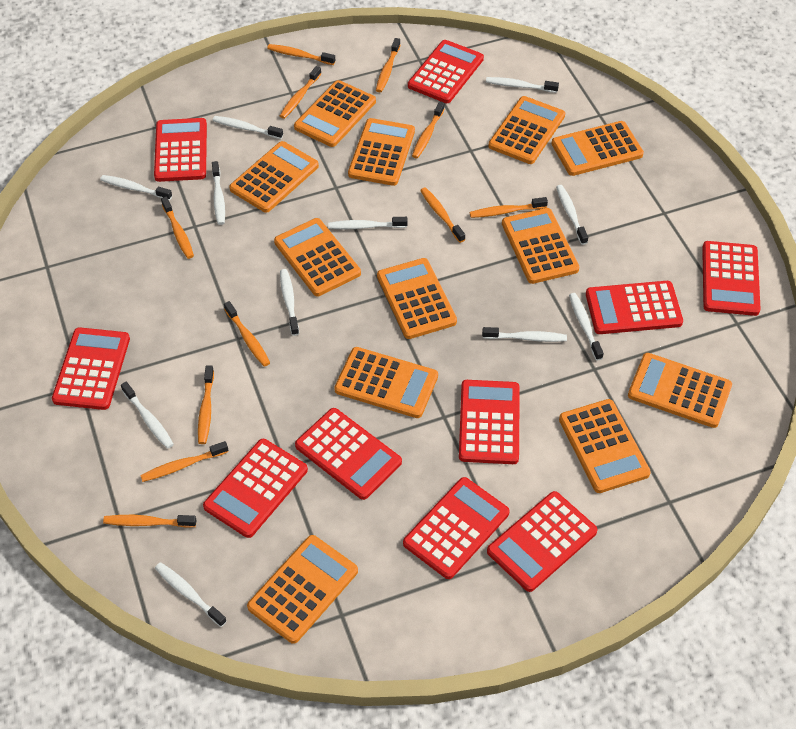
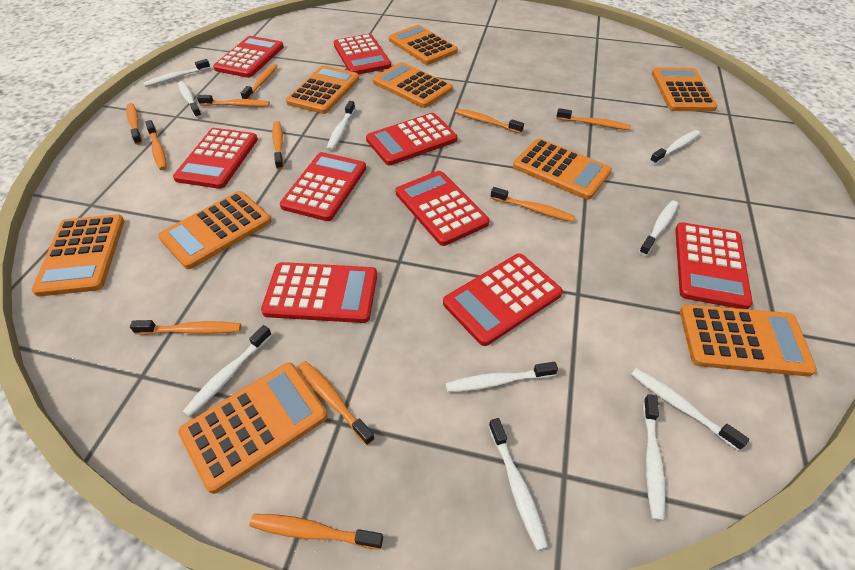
orange calculator: [229,141,319,213] [247,535,358,644] [274,218,361,296] [294,80,376,147] [334,347,438,418] [348,118,415,186] [377,258,457,339] [489,96,565,164] [502,208,579,284] [551,121,644,176] [559,399,651,493] [628,353,732,428] = 12 -> [32,214,125,297] [158,191,271,269] [178,363,328,494] [286,65,359,114] [373,62,453,108] [389,25,458,65] [513,138,612,200] [651,68,718,111] [680,304,817,376] = 9
red calculator: [52,328,130,410] [154,118,207,182] [203,439,308,538] [295,408,402,500] [403,477,510,579] [408,40,484,103] [459,380,520,464] [487,491,598,592] [586,281,683,334] [702,241,761,316] = 10 -> [173,128,258,189] [213,36,284,78] [261,262,377,323] [280,152,366,221] [334,34,391,74] [366,113,458,165] [395,171,489,246] [443,254,563,346] [675,222,753,309] = 9
white toothbrush: [100,175,172,200] [121,382,174,449] [155,562,227,627] [212,161,225,225] [213,116,283,139] [280,269,299,336] [328,217,408,229] [482,327,567,342] [486,77,559,93] [556,185,588,245] [569,293,604,361] = 11 -> [143,59,210,87] [178,81,202,118] [183,325,272,417] [326,101,355,151] [445,362,558,392] [489,418,548,551] [631,368,749,451] [639,200,678,256] [643,394,665,521] [650,130,700,164] = 10

